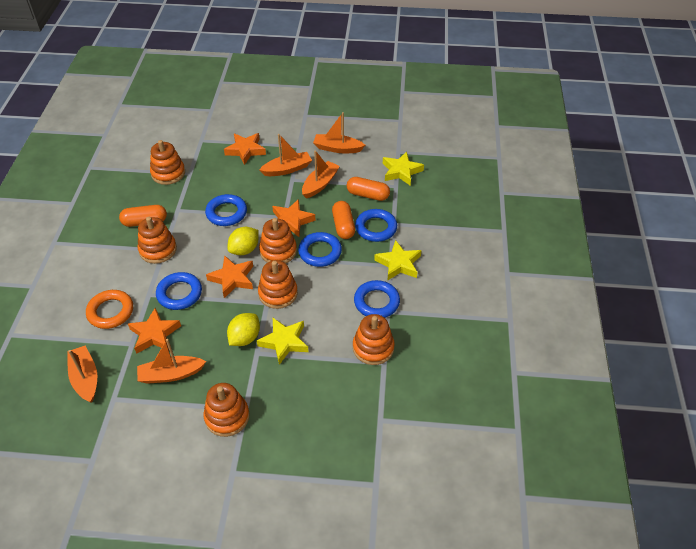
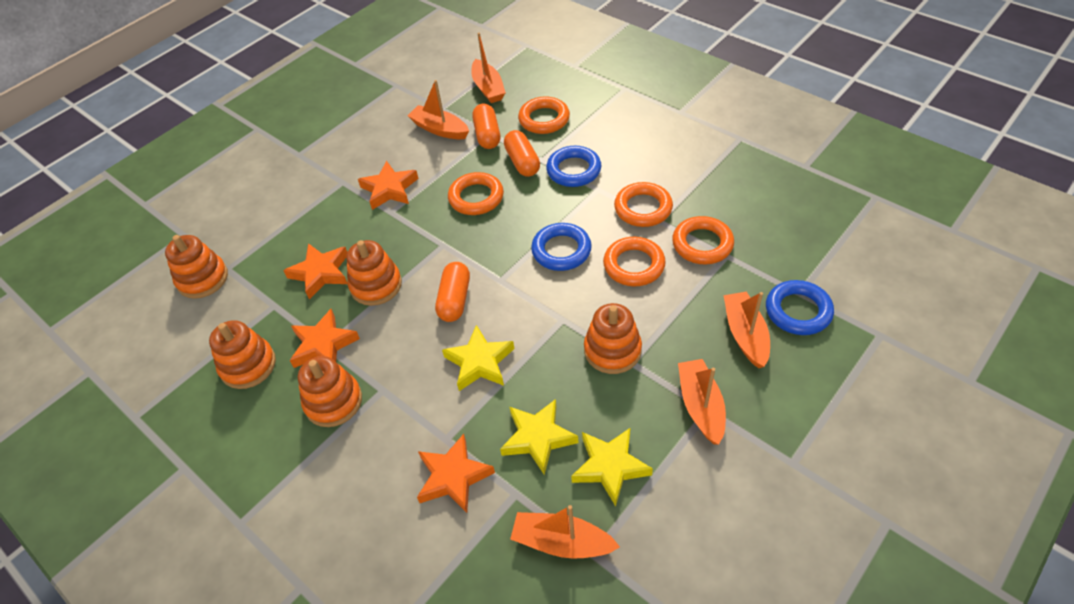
blue ring: [156,272,202,310] [205,194,247,226] [298,232,342,267] [354,280,400,318] [355,209,397,242] = 5 -> [531,223,592,271] [546,146,601,187] [766,280,834,335] = 3
orange ring: [86,290,133,329] = 1 -> [448,172,504,215] [518,96,570,134] [603,237,666,286] [614,182,673,227] [672,216,734,265] = 5
orange stacking toy: [138,217,177,264] [150,140,185,185] [204,383,250,437] [258,260,298,309] [259,218,297,263] [353,314,395,365] = 6 -> [165,235,228,299] [209,320,276,389] [298,356,362,427] [347,240,402,306] [584,303,642,374] = 5
yellow lemon: [227,313,260,346] [228,227,259,255] = 2 -> none = 0

